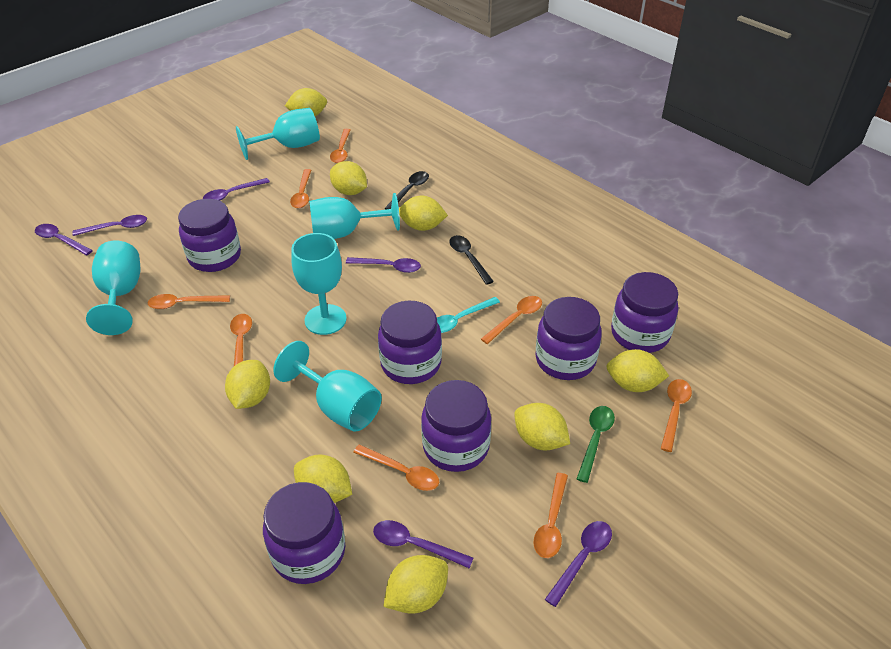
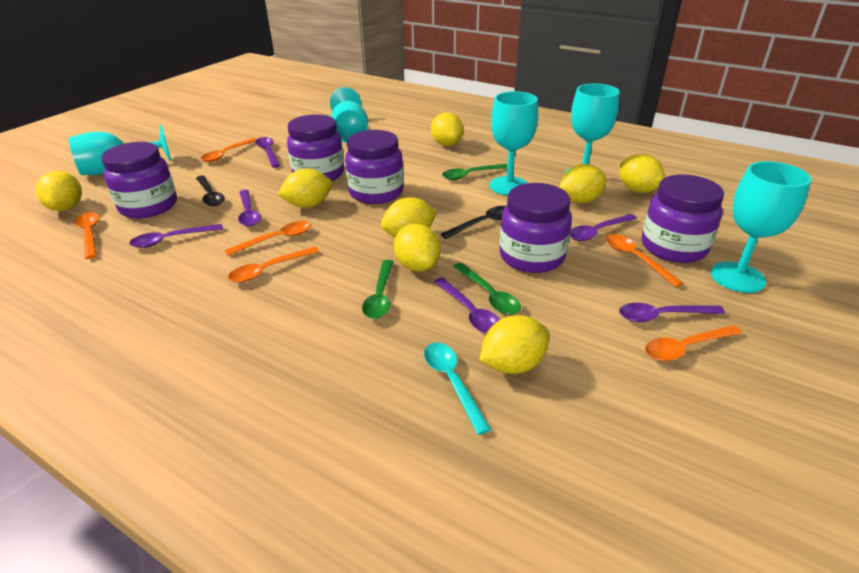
green spoon: [577,406,615,483] = 1 -> [362,260,394,319] [442,164,507,180] [453,263,521,315] = 3
orange spoon: [148,294,230,309] [230,314,252,366] [290,169,312,208] [330,129,351,163] [353,445,439,491] [481,296,542,344] [533,473,568,558] [661,379,692,452] = 8 -> [75,212,99,259] [201,138,257,162] [225,221,311,256] [228,246,319,283] [606,234,683,287] [645,325,742,361] = 6
purple jar: [178,199,241,272] [263,482,345,584] [378,301,442,384] [421,380,491,472] [535,297,602,380] [611,272,678,353] = 6 -> [101,142,177,218] [287,114,344,181] [345,130,404,204] [499,183,572,273] [642,174,724,263] = 5

